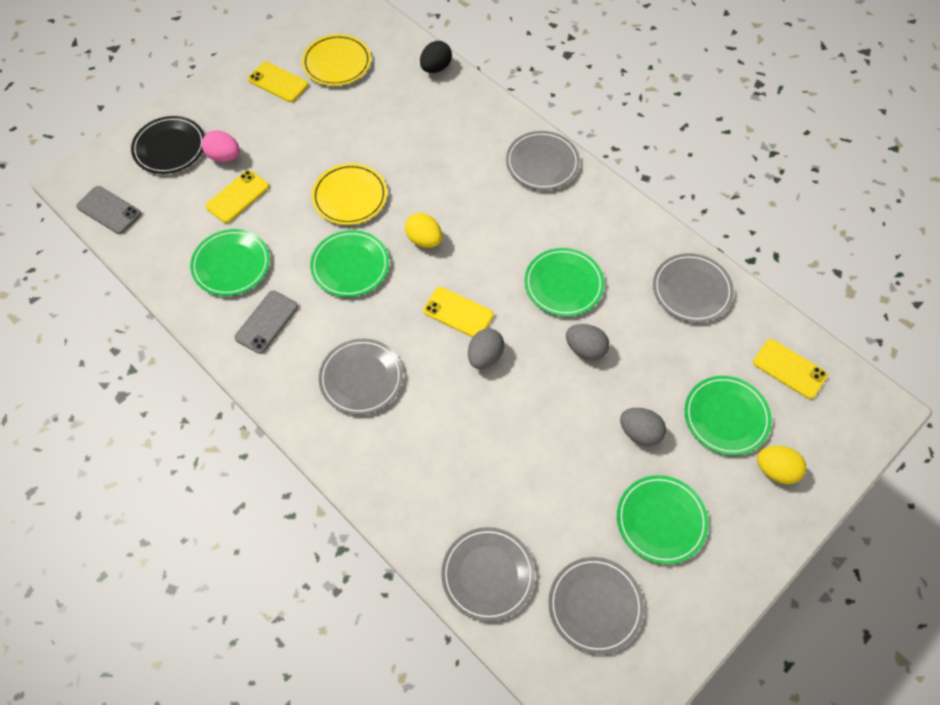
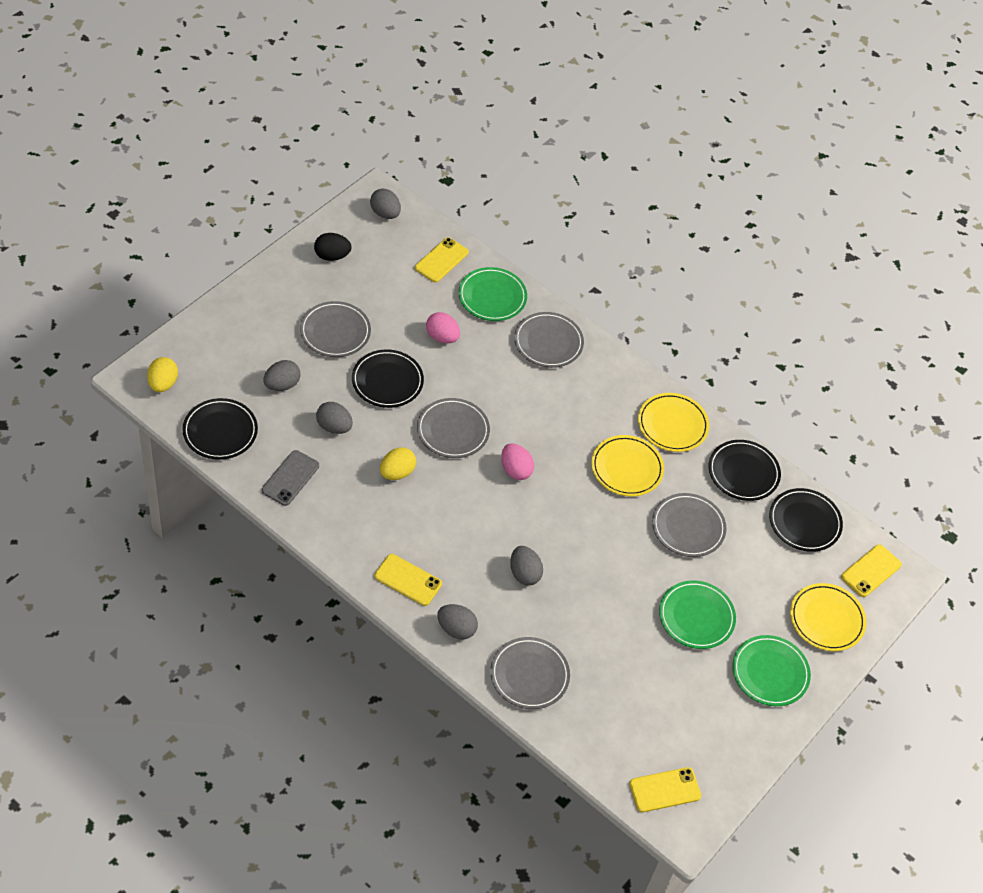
black plate: [131,116,205,174] = 1 -> [182,398,258,460] [352,349,424,408] [708,440,781,501] [769,488,843,552] = 4
green plate: [190,229,270,296] [310,230,389,297] [524,248,604,317] [617,475,709,564] [685,376,772,456] = 5 -> [458,267,527,321] [659,581,736,649] [733,635,811,706] = 3
grey egg: [468,329,504,369] [566,324,609,360] [620,408,666,446] = 3 -> [263,360,301,391] [316,402,353,434] [370,189,401,219] [437,604,478,640] [510,546,543,585] = 5
grey phone: [76,186,141,234] [234,291,298,354] = 2 -> [262,450,319,506] = 1
pink egg: [202,130,240,162] = 1 -> [426,312,460,343] [501,443,534,480] = 2
yellow plate: [302,34,371,86] [312,163,387,225] = 2 -> [591,435,664,496] [638,393,709,452] [790,583,866,651] = 3

